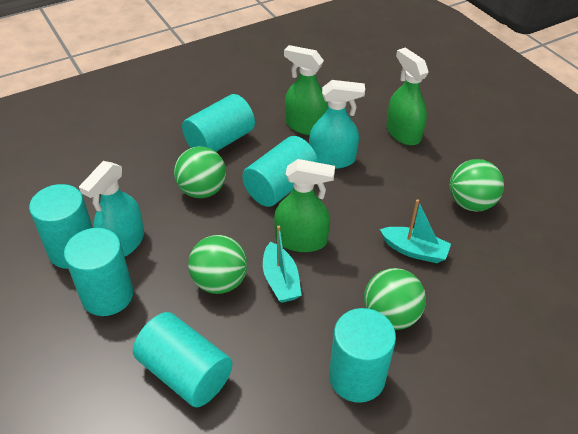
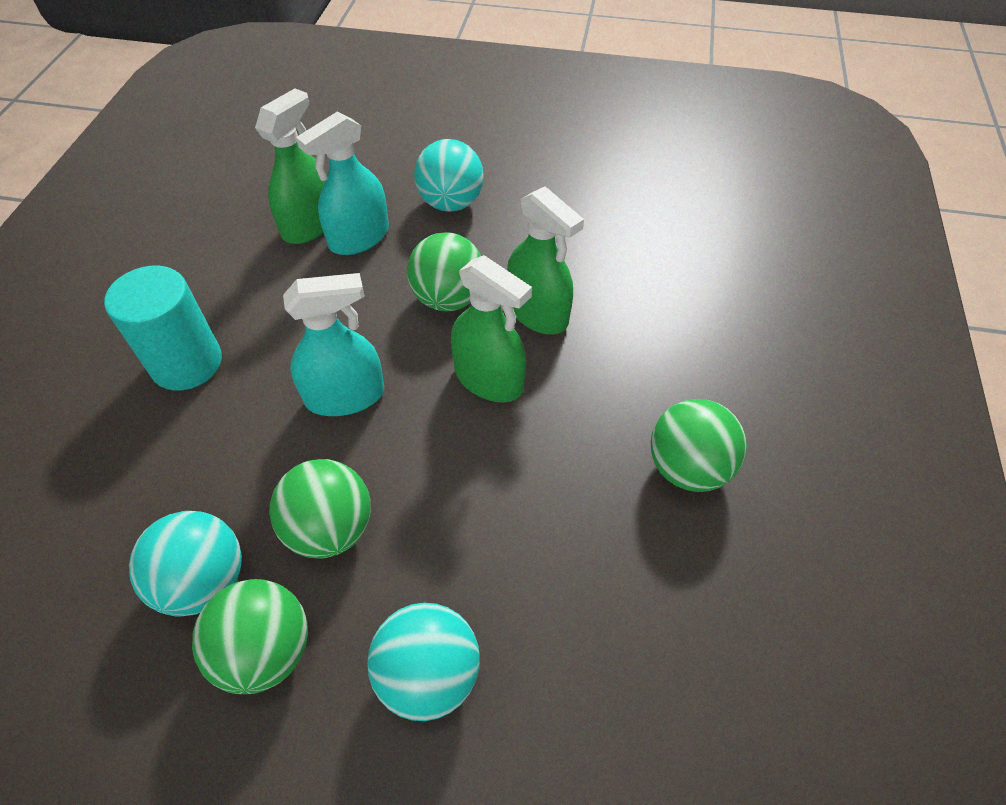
turquoise ball: none = 0 -> [129,511,242,617] [367,603,480,721] [414,139,484,212] = 3
turquoise boat: [263,226,302,303] [380,199,451,263] = 2 -> none = 0
turquoise cylinder: [29,184,93,269] [64,228,133,316] [133,312,233,407] [182,94,255,152] [242,136,318,207] [329,308,396,403] = 6 -> [104,266,222,391] = 1

